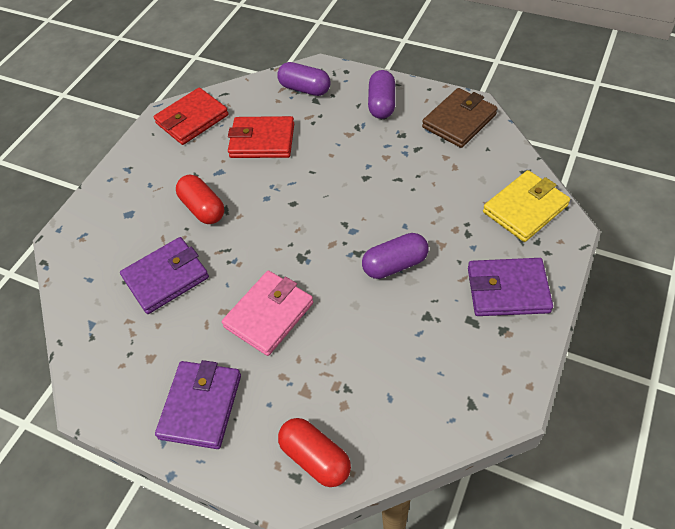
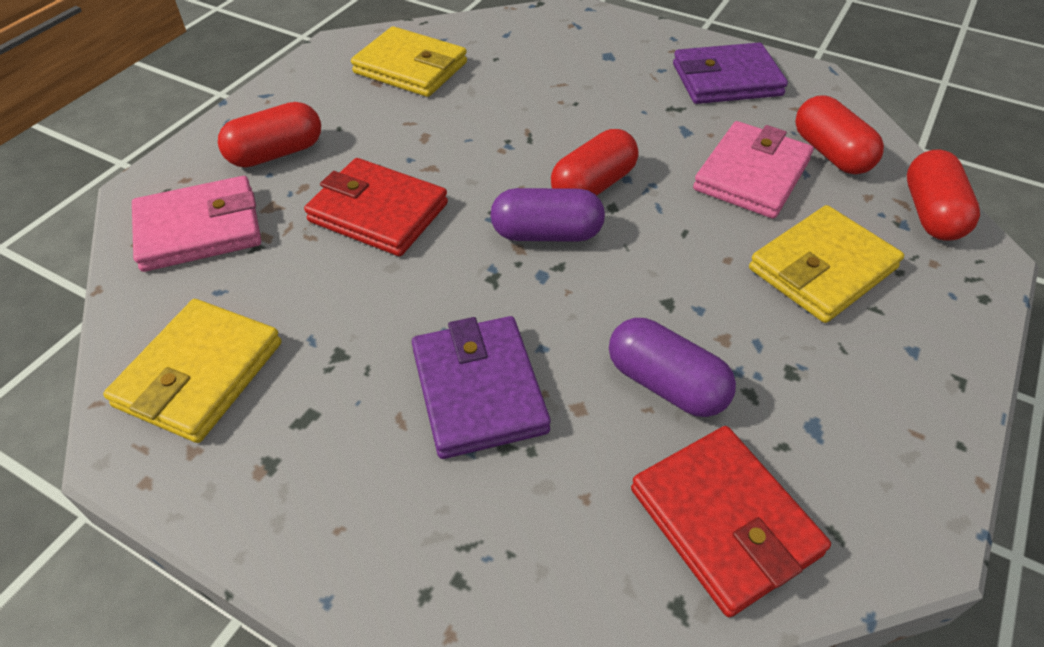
brown wallet: [422,88,498,148] = 1 -> none = 0
pink wallet: [222,271,314,356] = 1 -> [132,176,261,272] [693,121,814,219] = 2
purple capsule: [277,62,330,96] [362,233,429,279] [368,70,395,119] = 3 -> [490,188,605,242] [609,318,736,417] = 2
purple wallet: [120,237,209,314] [155,360,241,449] [468,258,553,316] = 3 -> [412,316,551,459] [673,42,788,104] = 2
red capsule: [176,175,224,224] [278,418,351,487] = 2 -> [218,102,321,168] [551,129,638,196] [795,95,884,175] [907,149,980,241] = 4
yellow wallet: [483,170,570,242] = 1 -> [103,299,281,443] [351,26,467,97] [749,205,904,323] = 3

